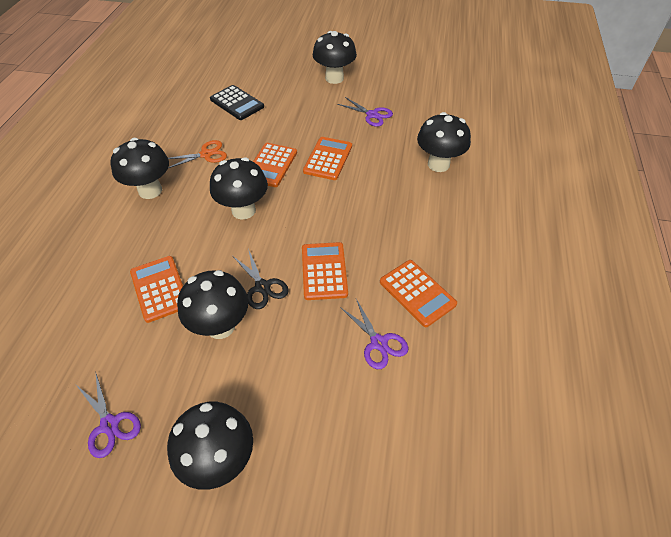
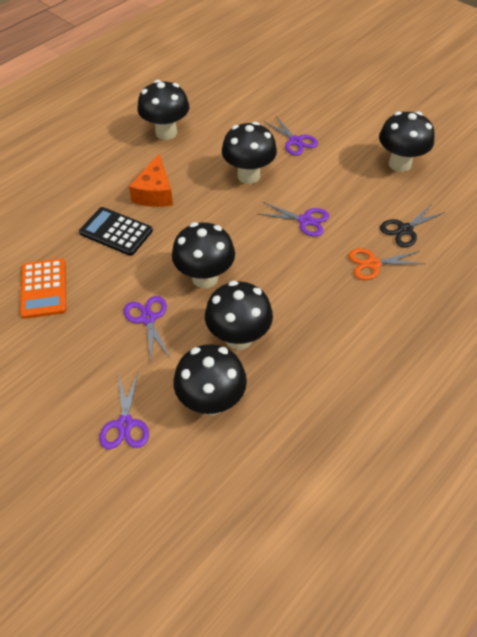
orange calculator: [130,256,183,323] [253,143,297,187] [302,242,348,300] [303,137,352,180] [380,260,457,327] = 5 -> [20,258,66,319] = 1
orange cheese: none = 0 -> [129,154,173,207] = 1
purple scissors: [76,371,141,458] [337,97,393,127] [340,299,408,369] = 3 -> [99,372,149,449] [124,296,171,359] [258,202,329,237] [265,116,318,156] = 4

